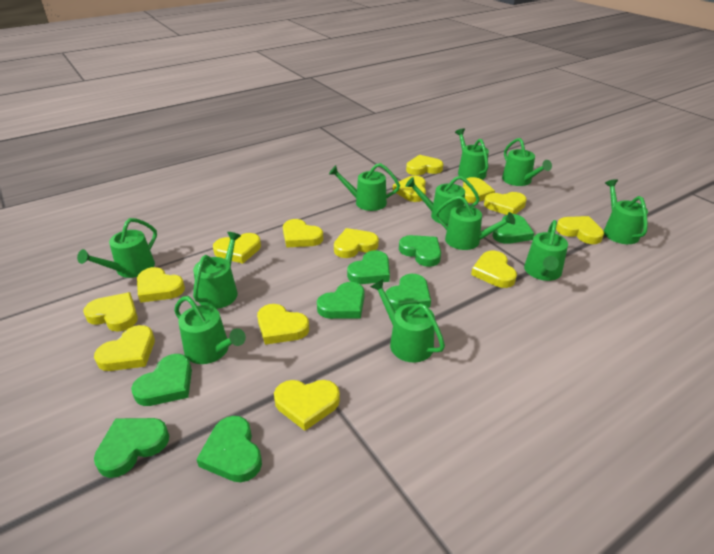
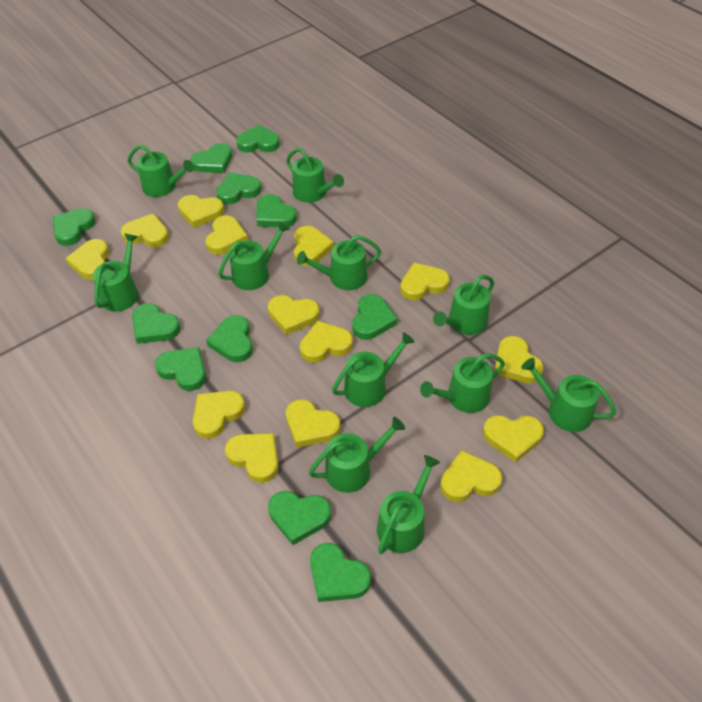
green heart: [94,418,169,478] [131,354,192,406] [196,416,262,482] [317,282,364,319] [347,250,390,284] [385,274,431,311] [399,235,441,267] [492,214,534,244] = 8 -> [53,208,95,246] [132,303,180,344] [155,347,206,391] [190,143,232,173] [206,315,253,362] [216,173,262,205] [236,125,280,152] [257,194,297,227] [268,491,331,545] [310,543,371,602] [352,294,398,340] = 11

